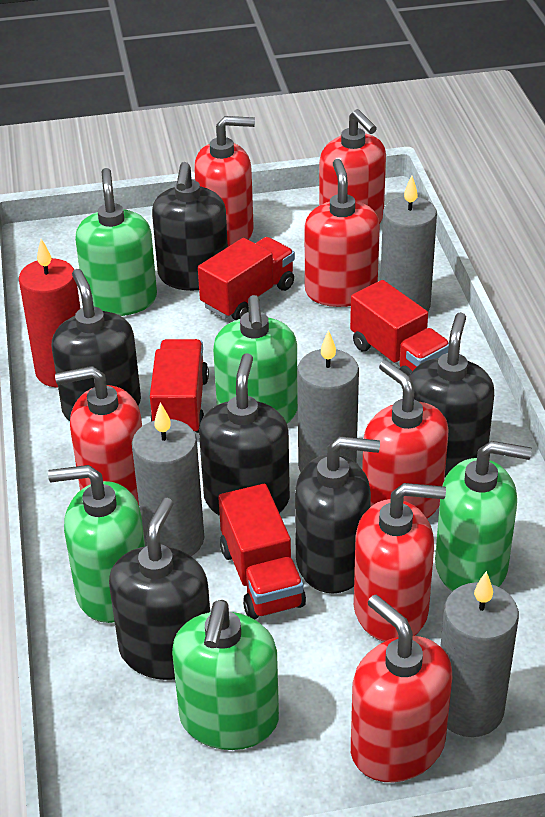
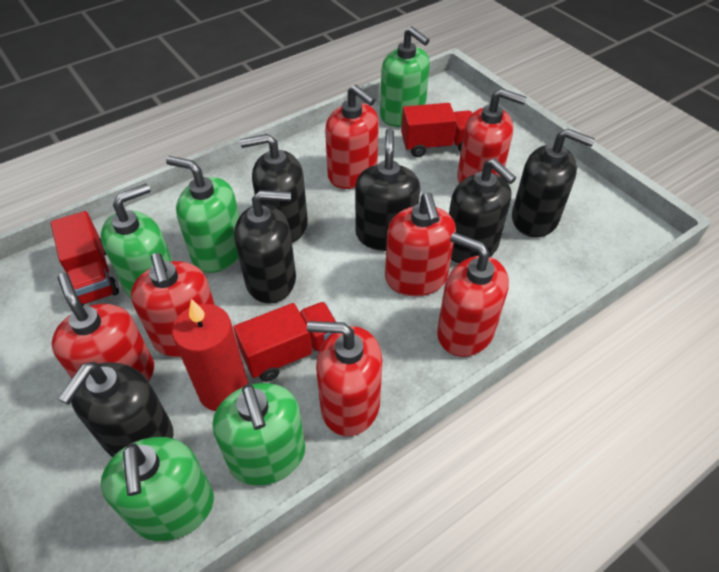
grey candle: [132,402,204,556] [297,330,359,472] [380,176,437,311] [440,571,519,737] = 4 -> none = 0
red truck: [150,339,209,433] [198,237,295,320] [218,484,306,620] [350,280,449,376] = 4 -> [51,211,119,306] [233,302,336,382] [401,103,473,157] = 3

